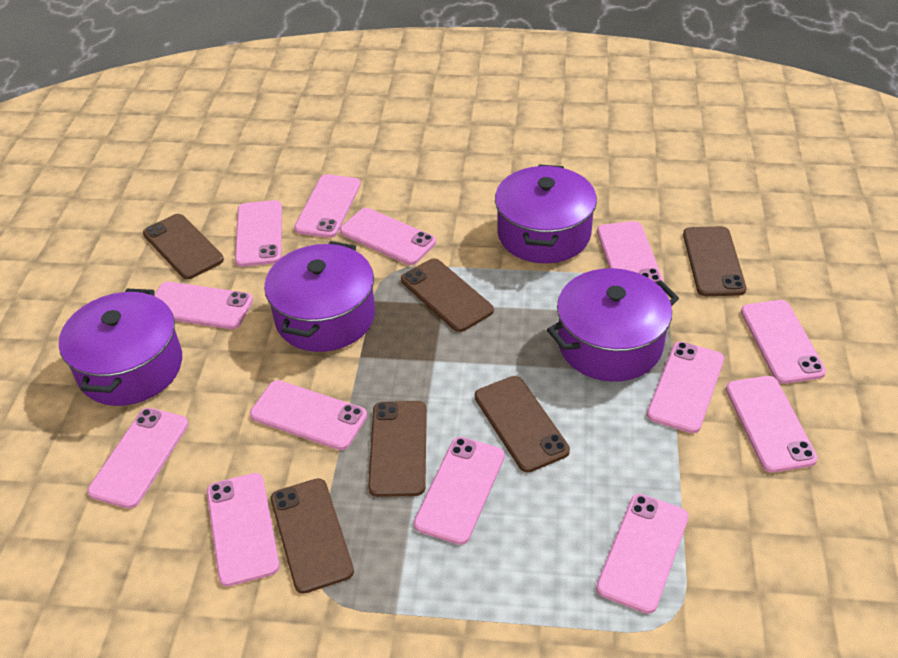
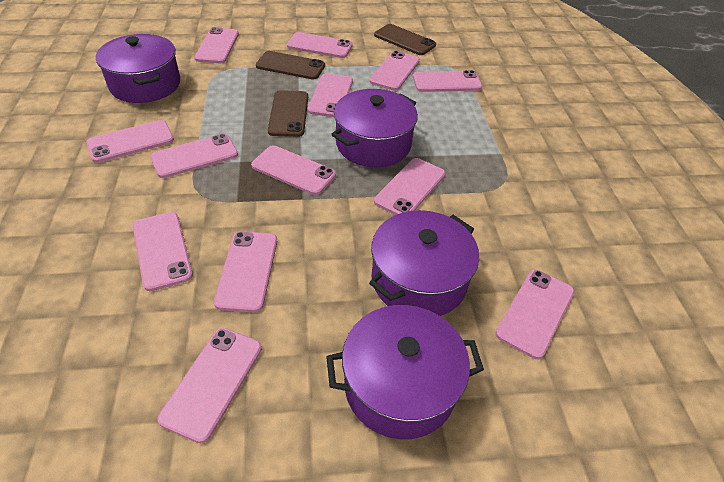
brown phone: [143,214,224,279] [271,478,354,594] [368,401,427,497] [401,258,494,332] [475,376,570,473] [683,226,746,296] = 6 -> [256,51,325,80] [268,90,308,137] [374,24,436,55] = 3

